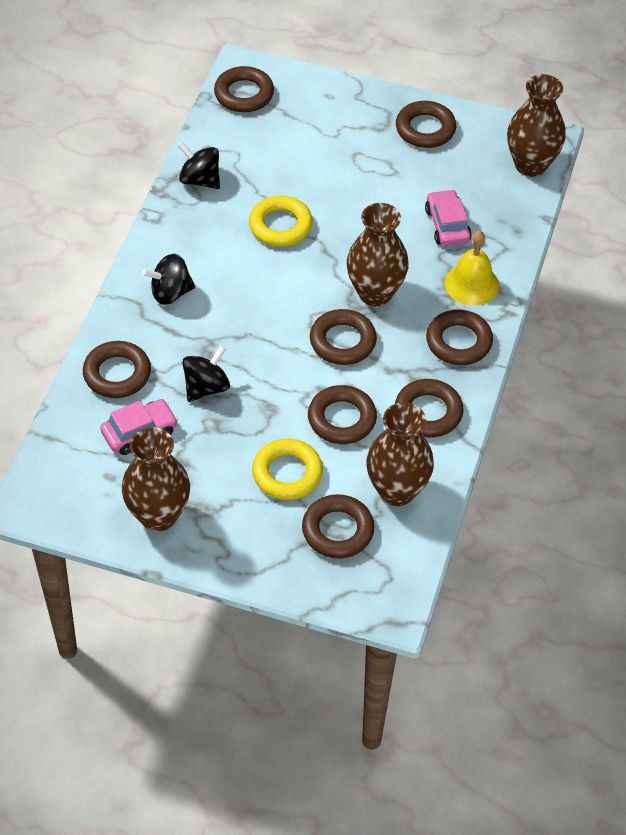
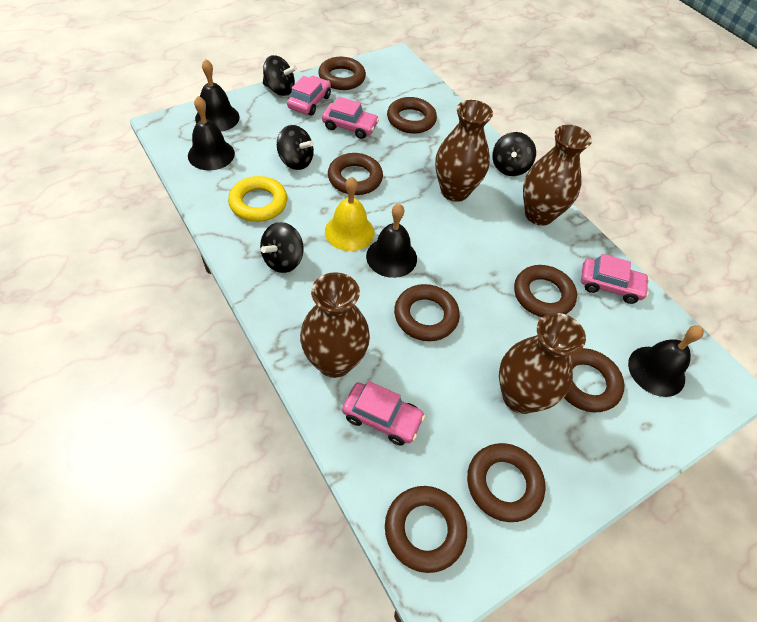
black bell: none = 0 -> [188,96,235,170] [195,59,240,131] [366,204,417,278] [628,325,704,397] = 4
black spinning top: [142,254,195,305] [177,142,220,189] [183,345,230,402] = 3 -> [260,222,304,273] [263,55,297,96] [277,125,314,170] [492,132,536,176] = 4
pink car: [100,399,178,455] [425,189,472,246] = 2 -> [287,76,331,116] [322,97,379,139] [342,381,425,446] [581,254,649,304] = 4
yellow ring: [249,196,313,247] [252,438,323,500] = 2 -> [228,176,287,222] = 1

